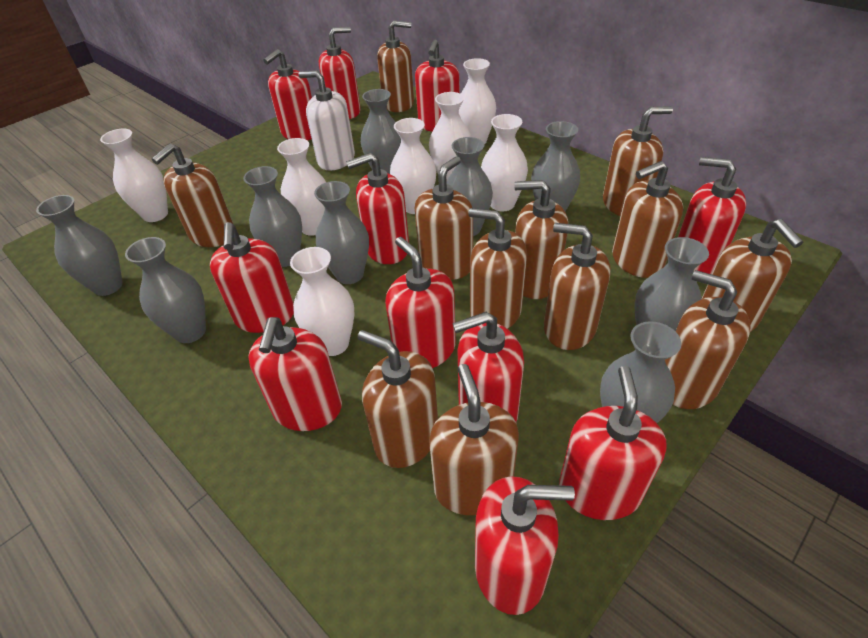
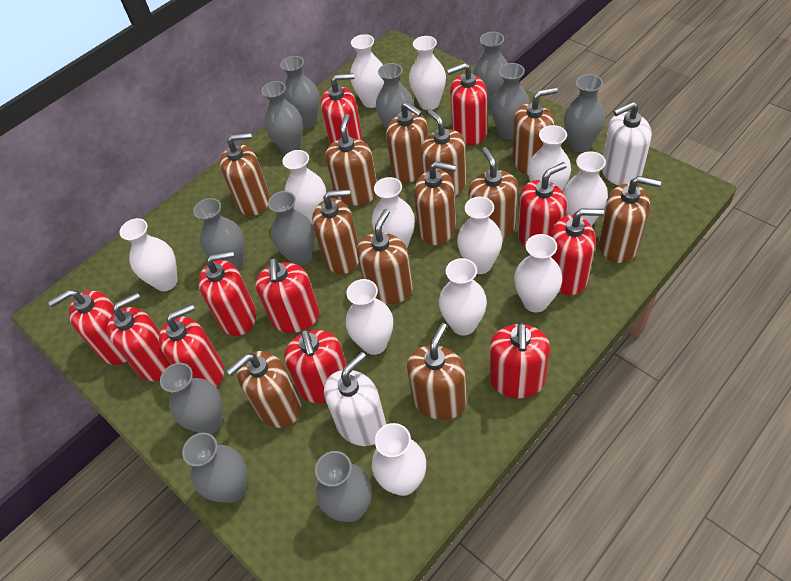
grey vase: [36,195,123,296] [125,237,206,343] [243,166,302,267] [314,181,369,284] [361,89,401,174] [447,137,493,236] [531,121,580,212] [600,321,681,423] [635,237,709,331] = 9 -> [160,363,223,434] [182,433,247,503] [193,198,245,270] [261,81,303,154] [268,191,315,266] [280,56,320,129] [315,451,372,522] [376,63,414,130] [473,32,508,107] [491,63,530,140] [564,74,605,152] = 11
white soap dispenser: [298,71,355,171] = 1 -> [324,352,386,446] [602,101,652,186] = 2
white vase: [100,129,168,222] [277,138,326,236] [290,247,354,356] [390,118,436,214] [429,92,471,182] [459,58,496,145] [481,114,528,211] = 7 -> [120,218,178,291] [282,150,326,225] [346,279,393,355] [350,34,384,108] [372,177,415,248] [372,423,426,496] [409,36,446,110] [439,258,487,336] [457,196,503,274] [514,234,562,312] [528,125,571,190] [563,151,608,226] = 12

